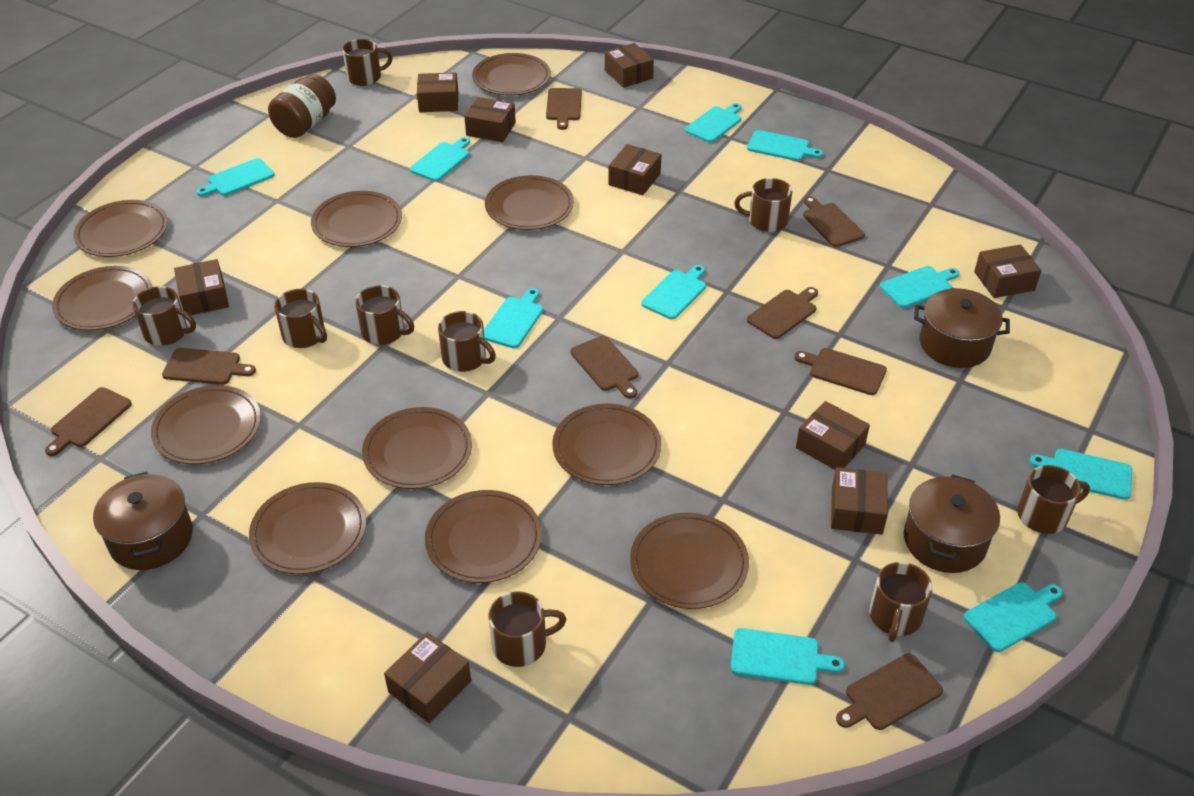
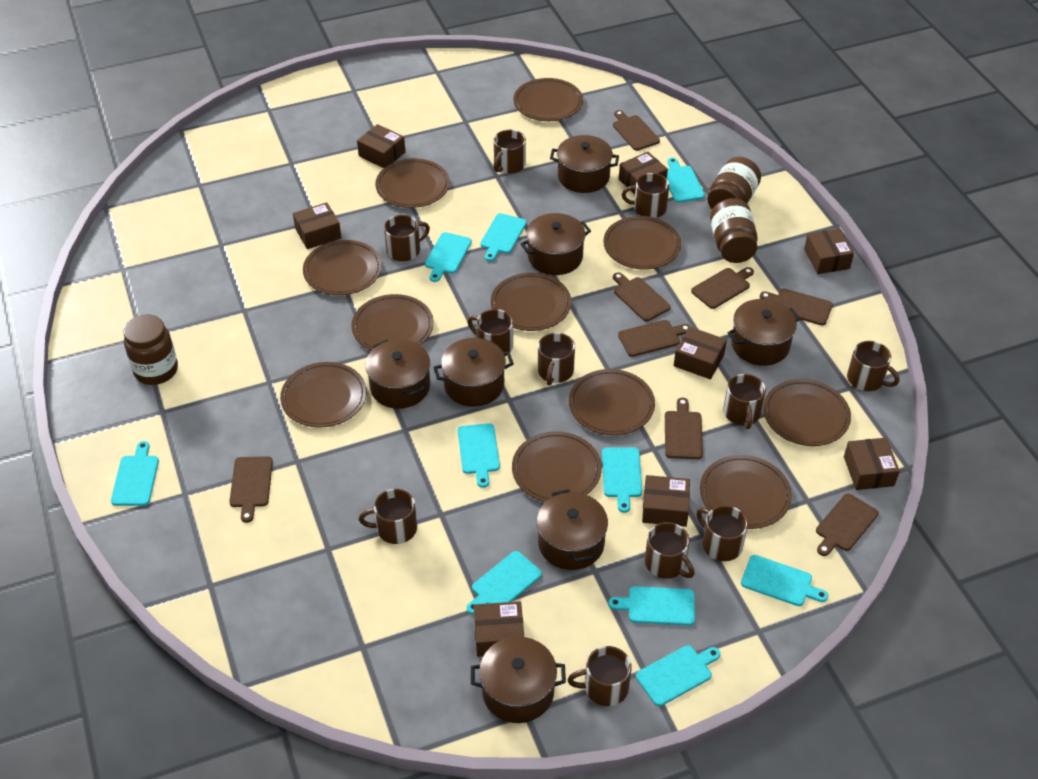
brown box: [174,259,229,315] [384,632,471,723] [417,72,458,112] [464,97,516,142] [605,43,654,88] [608,144,661,195] [796,401,870,470] [831,467,888,535] [974,244,1041,298] = 9 -> [293,202,341,249] [357,124,405,168] [474,601,524,657] [619,152,668,194] [642,475,690,527] [674,327,727,379] [804,228,854,274] [844,438,900,490] = 8
brown jar: [268,74,336,138] = 1 -> [123,314,178,385] [707,157,761,209] [710,198,758,263] = 3
brown mug: [132,286,196,346] [274,289,327,348] [342,39,393,86] [355,285,414,345] [438,311,496,372] [488,591,567,667] [734,178,792,232] [869,562,933,642] [1017,465,1090,534] = 9 -> [359,489,417,544] [384,215,430,261] [467,309,513,356] [493,130,526,174] [538,333,575,386] [567,646,632,706] [622,173,669,218] [645,522,695,579] [696,505,748,561] [723,374,766,429] [847,341,899,391] = 11
brown pot: [93,472,193,570] [904,474,1000,573] [914,288,1010,368] = 3 -> [365,339,430,409] [433,338,514,407] [471,637,566,723] [520,213,591,275] [537,489,608,570] [550,135,619,193] [727,299,801,366] = 7

